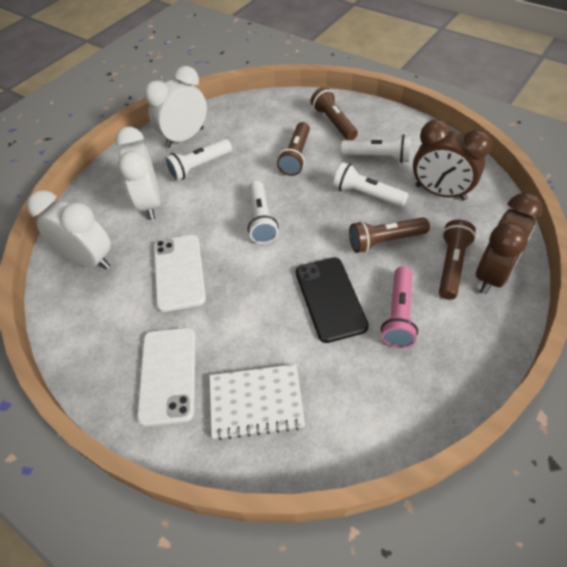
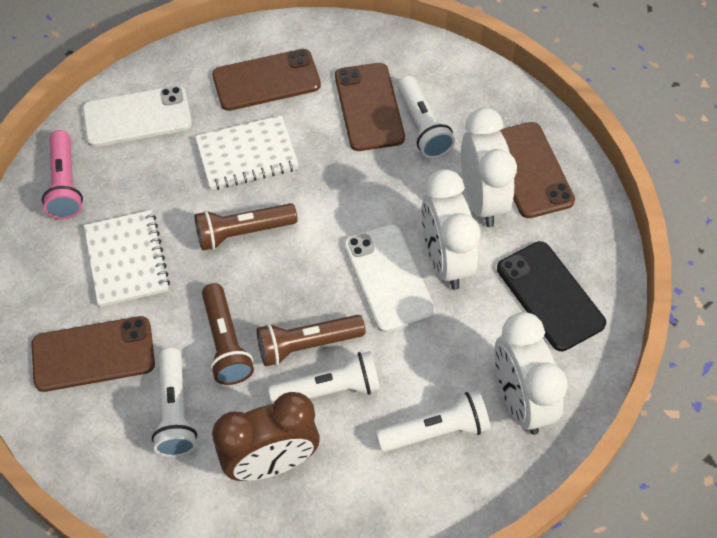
brown clock: [413,120,492,201] [476,193,543,294] = 2 -> [212,392,320,481] = 1
brown flashlight: [277,122,310,176] [311,87,358,140] [349,217,430,253] [439,220,476,300] = 4 -> [195,203,298,251] [202,283,254,385] [257,315,366,367] = 3
brown phone: none = 0 -> [31,316,155,392] [212,49,321,111] [335,63,405,151] [500,122,575,218] = 4
white notebook: [210,364,305,440] = 1 -> [84,210,170,307] [195,115,299,190] = 2

